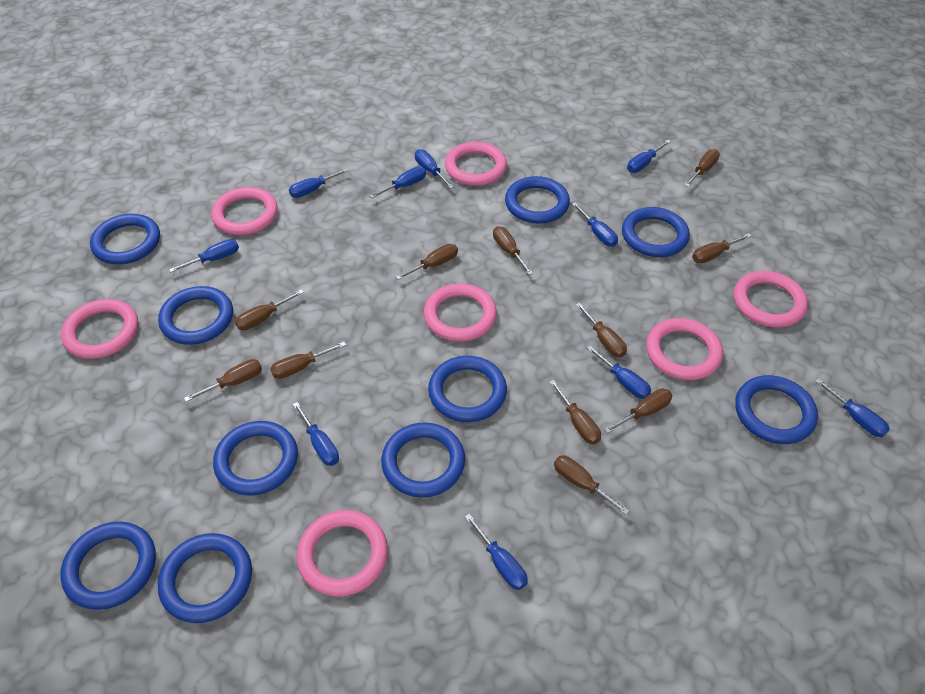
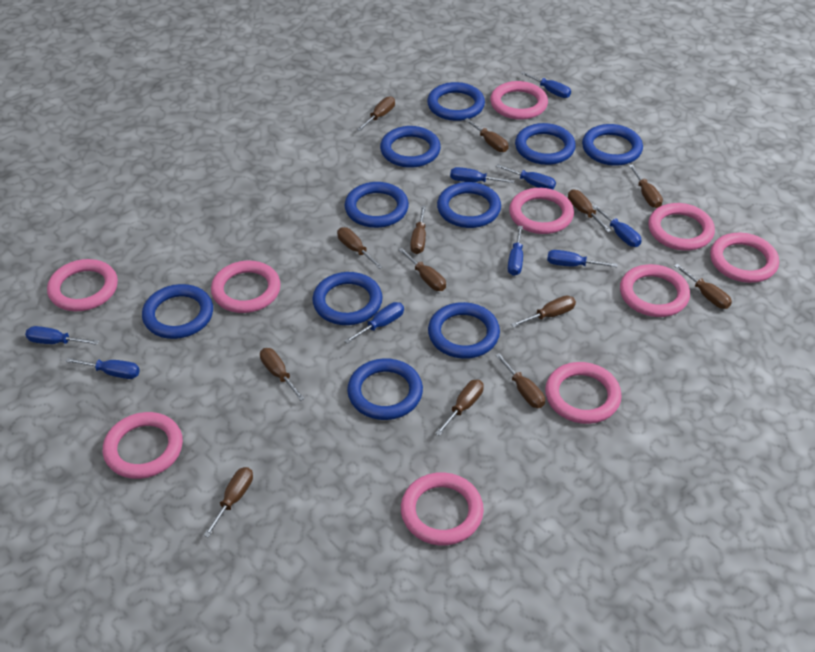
blue screwdriver: [169,239,239,272] [289,168,349,198] [293,402,339,466] [370,166,426,198] [415,149,454,189] [465,514,528,590] [572,202,618,247] [587,346,651,399] [627,140,671,173] [815,378,890,437] = 10 -> [25,326,99,345] [65,358,140,379] [344,302,404,344] [450,167,514,183] [496,164,556,189] [508,226,523,276] [521,71,571,98] [547,250,617,267] [593,205,642,247] = 9
brown screwdriver: [184,359,262,402] [235,289,304,330] [270,342,346,379] [396,244,458,280] [493,226,533,275] [549,380,601,444] [554,455,629,515] [576,303,627,357] [604,389,673,434] [684,149,720,187] [692,233,751,263] = 11 -> [203,467,253,538] [260,348,305,401] [337,227,383,269] [357,96,395,131] [398,248,446,291] [410,206,426,254] [435,380,484,436] [464,118,509,152] [495,353,545,408] [511,295,576,327] [568,190,611,232] [629,164,663,208] [674,264,732,309] = 13
pink ring: [61,299,138,359] [211,187,278,235] [297,510,388,597] [424,283,497,342] [445,142,507,186] [646,318,723,380] [734,271,808,328] = 7 -> [47,259,118,311] [103,412,183,479] [211,261,281,313] [401,472,484,546] [490,81,548,120] [509,188,574,234] [545,362,622,424] [620,264,690,317] [648,203,715,251] [710,233,779,283] = 10

